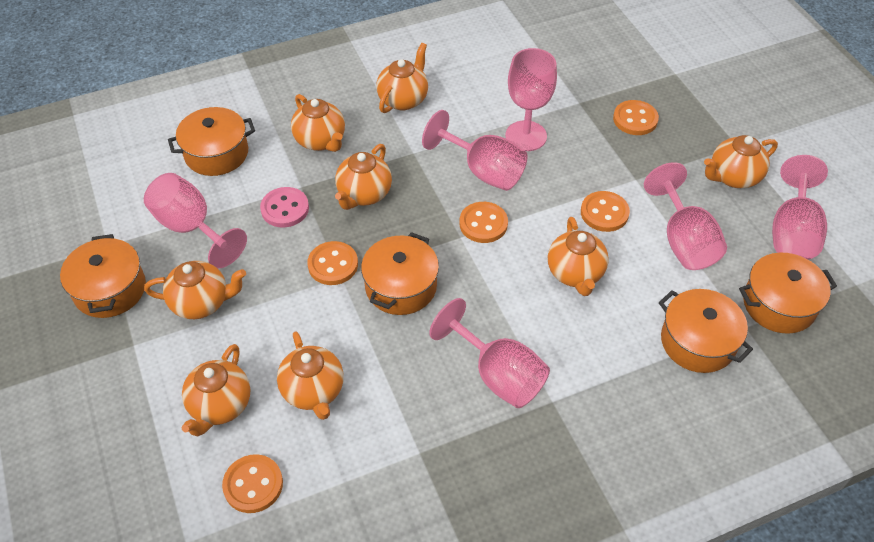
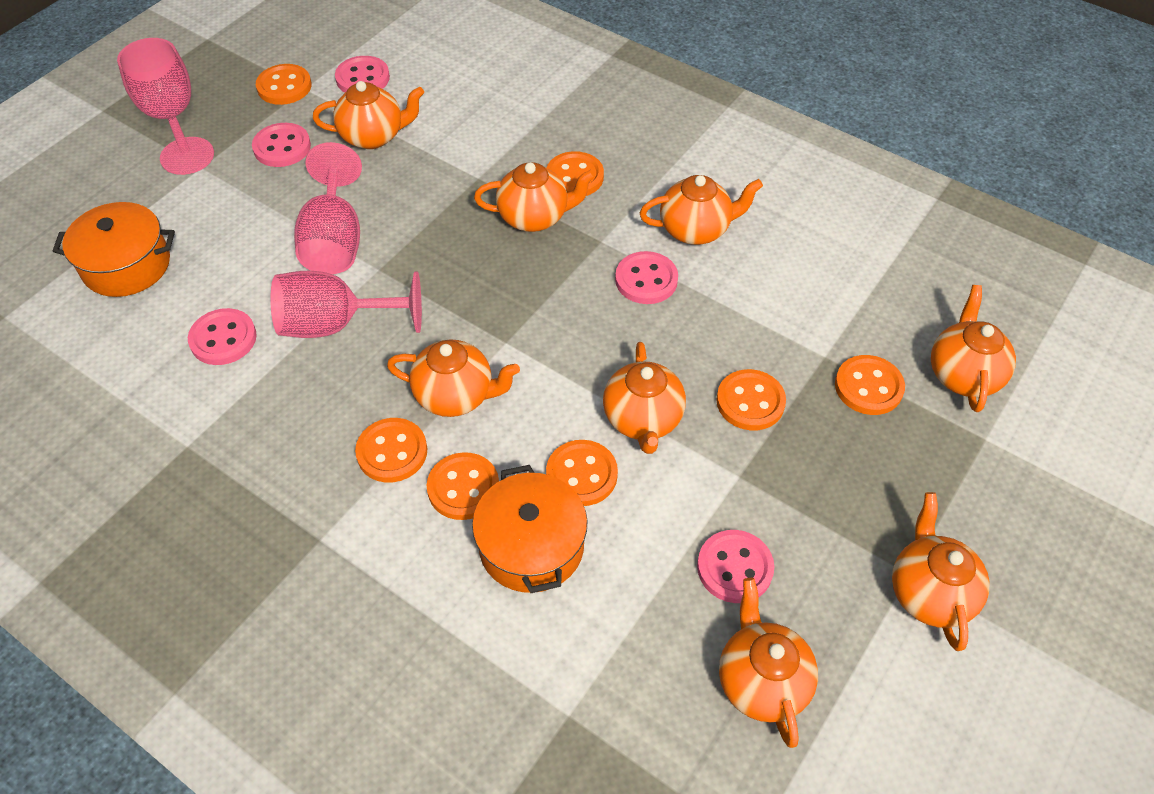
orange button: [222,454,283,513] [307,241,358,285] [459,202,508,243] [581,191,630,232] [613,100,659,135] = 5 -> [256,64,312,105] [355,418,427,483] [427,452,499,520] [546,440,618,506] [547,151,604,196] [716,369,786,430] [835,355,905,415] = 7
orange pot: [60,234,146,318] [168,107,255,176] [361,232,439,315] [659,289,753,373] [739,253,837,334] = 5 -> [53,202,175,297] [472,465,588,593] = 2
pink button: [260,187,309,228] = 1 -> [188,308,257,365] [252,123,311,167] [335,56,390,92] [615,251,678,304] [697,530,775,603] = 5
pink goblet: [144,173,247,268] [422,110,528,191] [429,298,550,408] [505,48,557,151] [644,162,727,270] [772,155,828,259] = 6 -> [117,38,214,175] [270,271,422,338] [294,142,362,274] = 3

